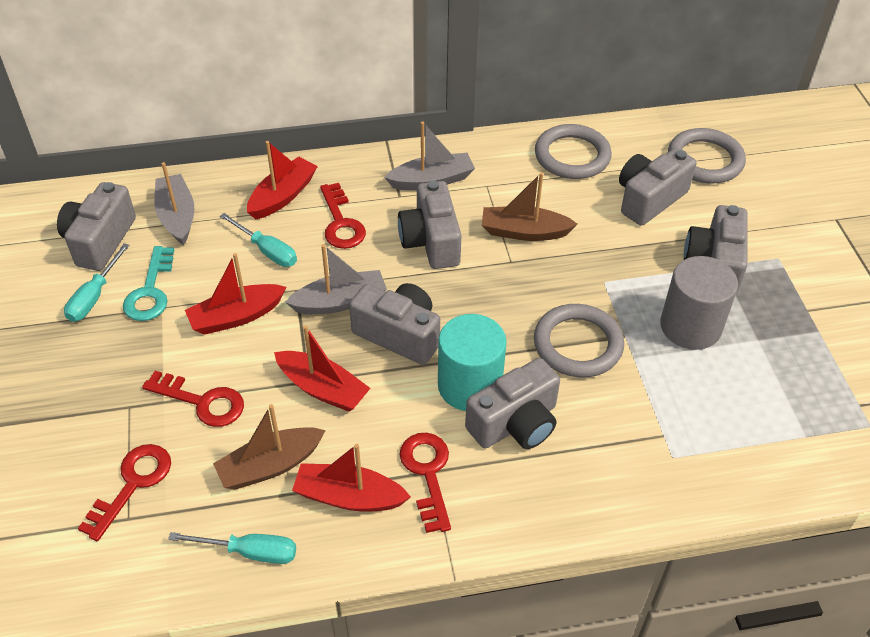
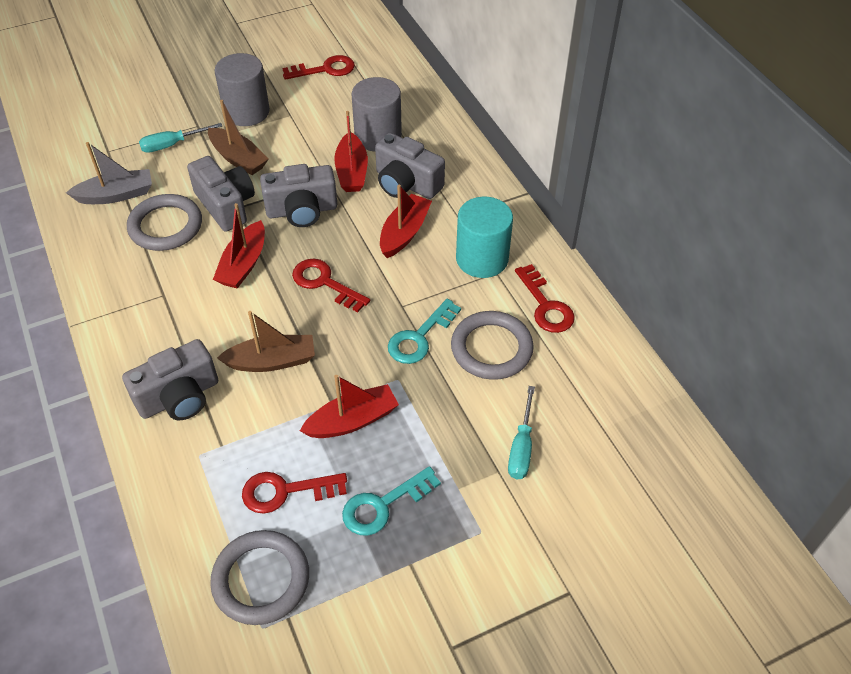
grey boat: [154,162,195,245] [285,244,387,314] [384,121,475,190] = 3 -> [66,142,152,204] = 1
grey camera: [57,182,136,271] [349,283,440,365] [398,181,462,269] [465,358,560,449] [619,148,696,226] [684,205,748,294] = 6 -> [122,339,218,420] [187,156,255,232] [260,164,337,227] [375,133,445,199] = 4
grey cylinder: [660,256,738,350] = 1 -> [215,53,270,126] [352,77,402,152] = 2
turquoise key: [123,246,174,321] = 1 -> [342,466,441,536] [388,299,461,364] = 2
turquoise screwdriver: [64,243,130,322] [168,532,296,564] [220,213,297,267] = 3 -> [139,123,222,153] [508,386,535,479] = 2

